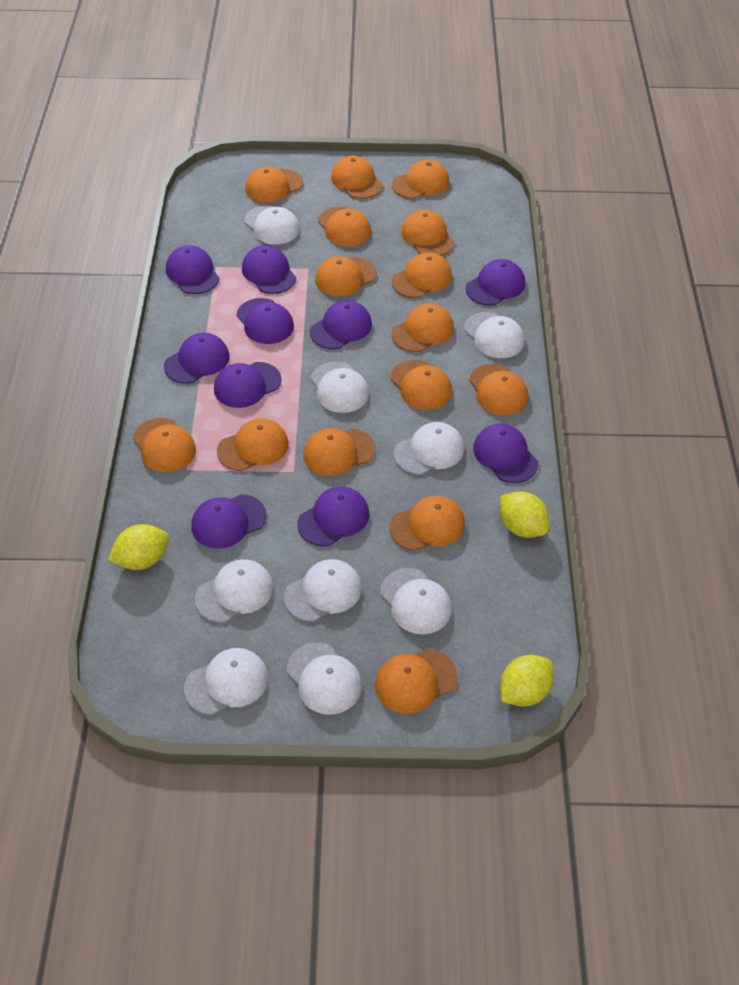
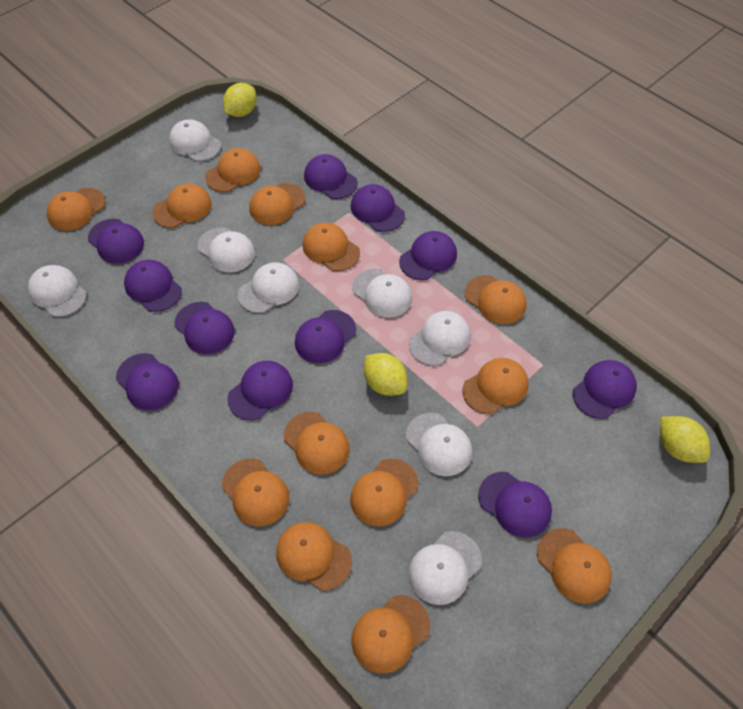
orange cap: [133,418,196,472] [217,418,289,471] [245,167,303,203] [303,428,376,476] [315,256,377,296] [318,207,371,247] [331,156,383,199] [375,649,457,714] [390,496,465,551] [391,304,454,352] [391,360,452,410] [392,160,450,199] [392,253,452,298] [401,210,454,256] [469,364,528,416] = 15 -> [47,188,106,231] [152,183,212,228] [205,148,261,192] [222,459,289,526] [249,183,306,225] [276,522,352,591] [284,412,350,475] [303,222,360,271] [350,459,419,526] [352,595,430,673] [463,358,529,414] [465,275,527,324] [537,528,612,603] = 13
purple cap: [164,333,229,384] [166,245,220,294] [191,494,267,549] [214,362,282,408] [237,298,294,344] [242,245,296,294] [297,487,369,547] [310,300,372,349] [466,259,525,306] [473,424,538,483] = 10 -> [88,219,144,264] [116,353,179,410] [124,260,182,312] [175,302,235,354] [227,361,293,421] [295,310,356,363] [304,154,358,199] [351,184,405,232] [399,231,457,280] [478,472,552,537] [573,360,637,419] = 11
white cap: [184,648,268,715] [195,559,273,623] [244,206,300,244] [284,559,362,622] [287,642,362,715] [311,362,369,413] [381,568,452,634] [394,422,464,475] [464,312,524,358] = 9 -> [28,265,87,317] [169,119,221,161] [197,227,255,273] [238,263,299,313] [352,269,412,318] [406,413,472,476] [409,311,471,366] [409,531,482,605] = 8

